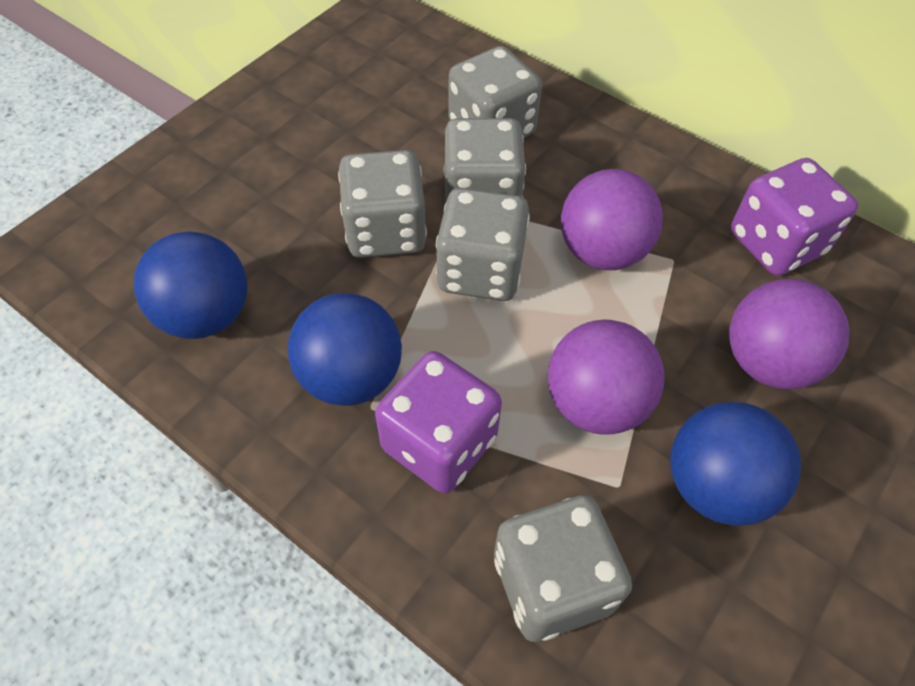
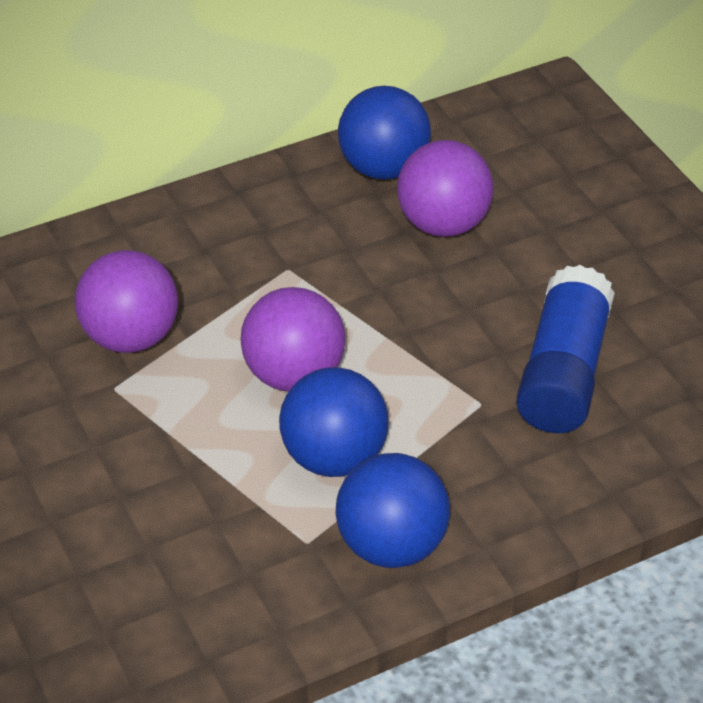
blue glue stick: none = 0 -> [516,265,615,433] = 1
grey dice: [338,150,427,258] [436,188,530,301] [444,118,526,203] [448,46,542,138] [494,495,632,642] = 5 -> none = 0
purple dice: [375,351,502,494] [731,158,858,276] = 2 -> none = 0

